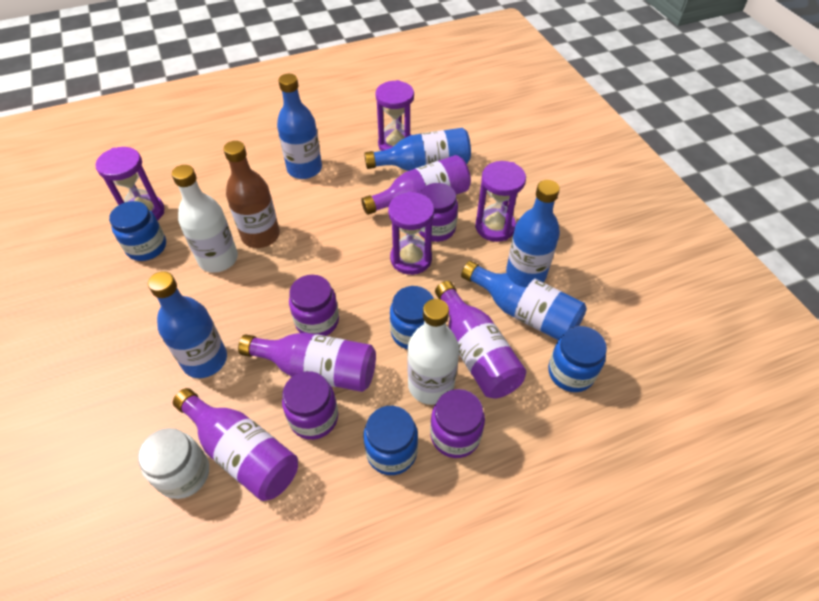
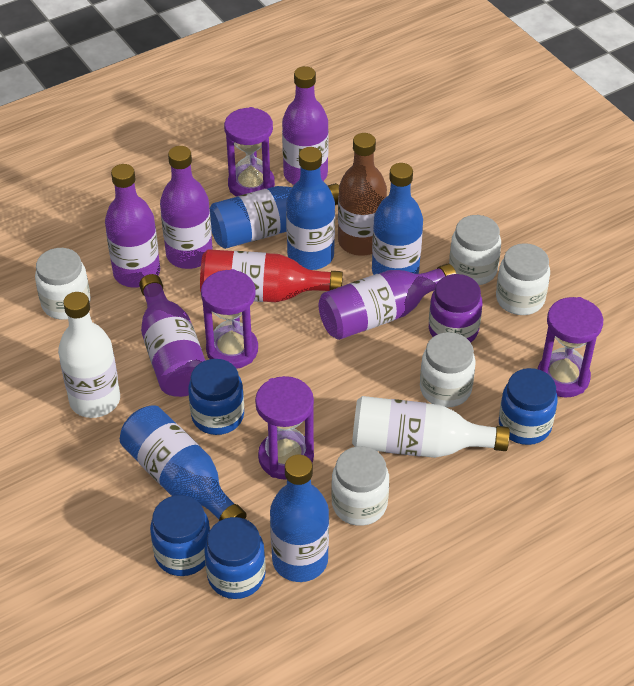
purple bottle: [173,388,298,501] [238,332,376,392] [361,155,471,215] [435,281,526,398] = 4 -> [105,164,160,287] [139,274,206,397] [160,146,213,269] [282,66,329,185] [319,264,456,340] = 5
purple jar: [282,371,338,440] [289,275,339,336] [419,183,458,242] [430,389,485,458] = 4 -> [429,274,482,343] = 1
red bottle: none = 0 -> [200,249,343,302] = 1
white jar: [138,428,209,499] = 1 -> [35,248,91,320] [331,446,389,526] [420,332,476,408] [449,215,501,285] [496,243,550,315] = 5

